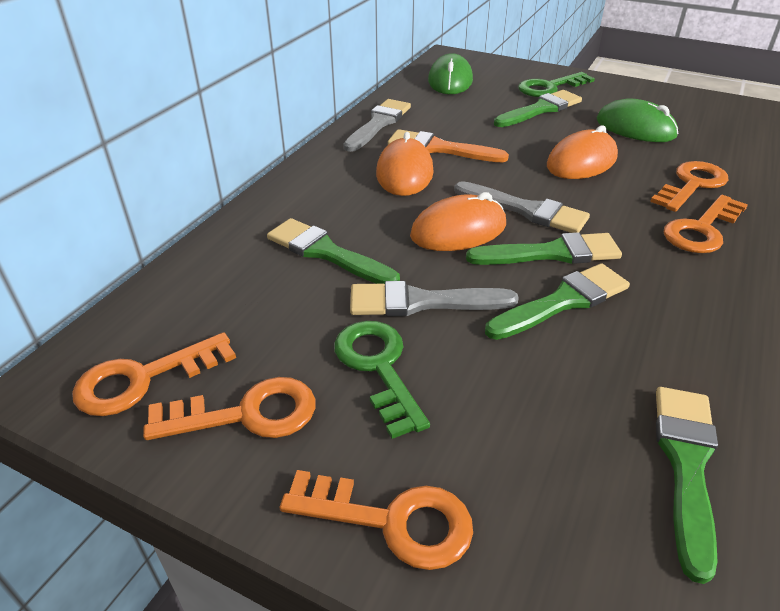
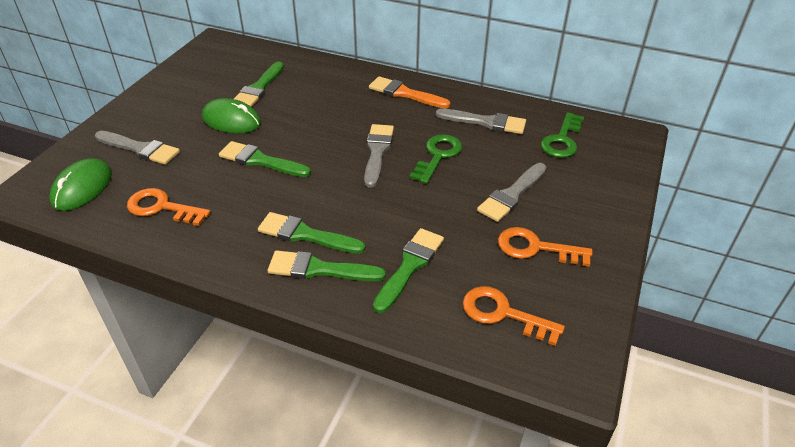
grey brush: [343,99,411,152] [350,281,519,316] [454,181,590,233] = 3 -> [95,131,180,165] [364,124,394,188] [435,108,526,134] [477,163,547,222] = 4
orange key: [72,332,236,416] [143,377,315,440] [280,470,473,570] [650,161,729,212] [664,195,748,253] = 5 -> [127,188,211,226] [463,286,565,346] [498,227,593,267] = 3
orange mouse: [376,132,434,196] [410,192,506,251] [547,125,618,179] = 3 -> none = 0

